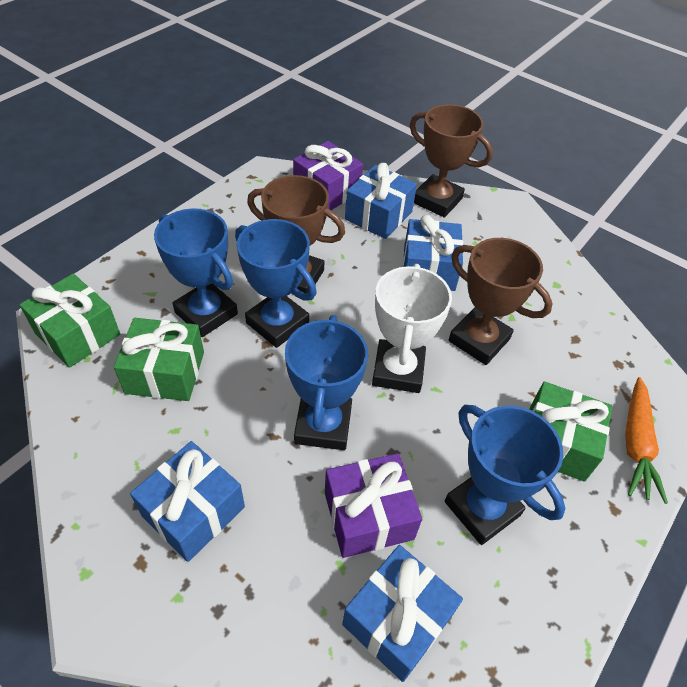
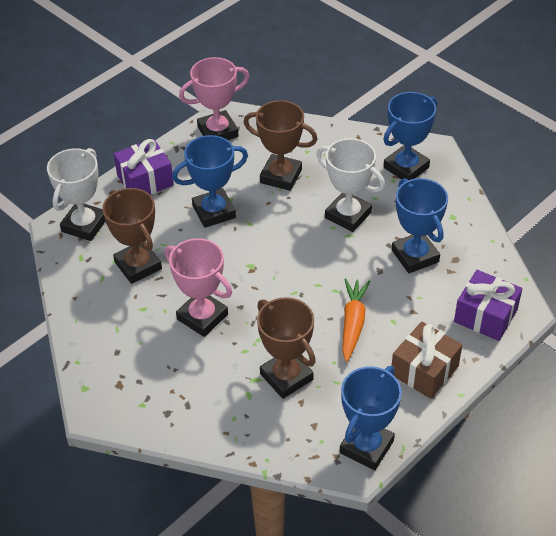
blue gift: [130,441,245,562] [342,545,463,682] [345,163,417,239] [403,215,463,291] = 4 -> none = 0
brown gift: none = 0 -> [392,321,462,399] = 1
green gift: [20,274,120,368] [114,318,204,401] [529,381,612,482] = 3 -> none = 0
pink trophy: none = 0 -> [165,238,232,337] [179,57,250,140] = 2
white trophy: [372,264,452,393] = 1 -> [47,148,105,241] [316,138,385,232] = 2

